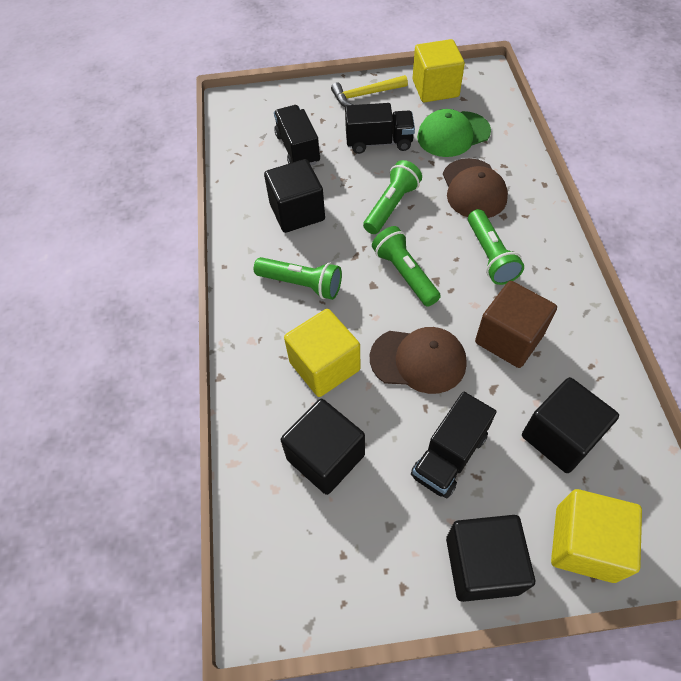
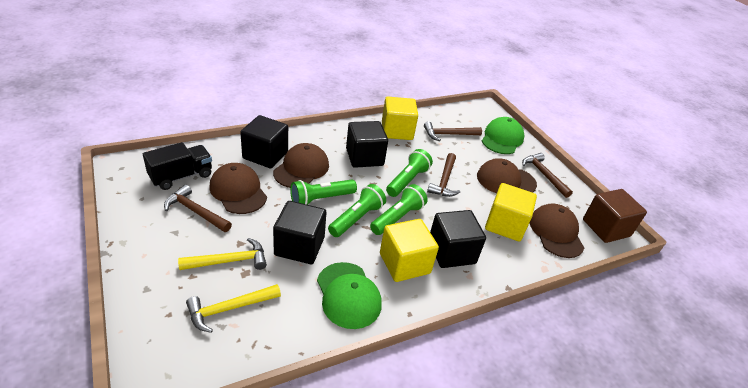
black truck: [274,105,320,165] [345,103,415,154] [411,392,496,498] = 3 -> [143,142,212,190] = 1
brown cap: [370,327,467,394] [443,158,508,218] = 2 -> [209,163,267,214] [273,143,329,188] [477,158,537,193] [530,203,584,258] = 4
brown hammer: none = 0 -> [164,185,232,232] [424,121,482,141] [427,153,460,197] [522,153,573,198] = 4
green cap: [417,109,491,157] = 1 -> [317,262,382,329] [482,117,524,154] = 2
yellow hammer: [331,75,408,107] = 1 -> [178,238,267,270] [186,284,281,333] = 2

